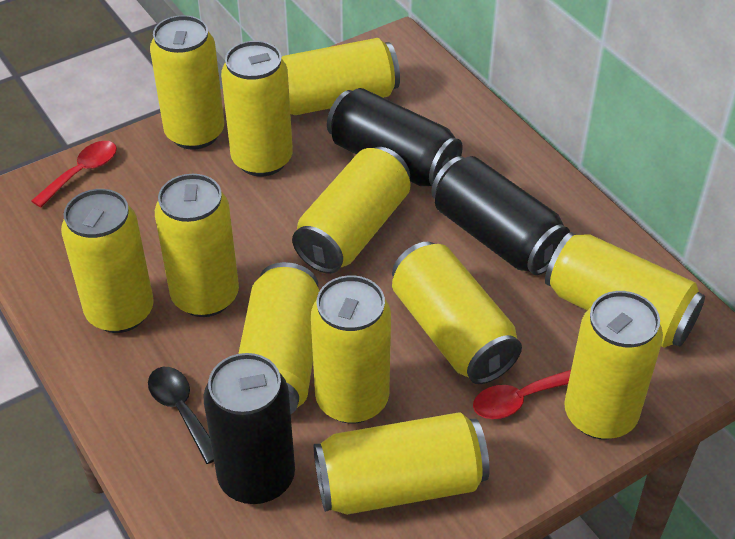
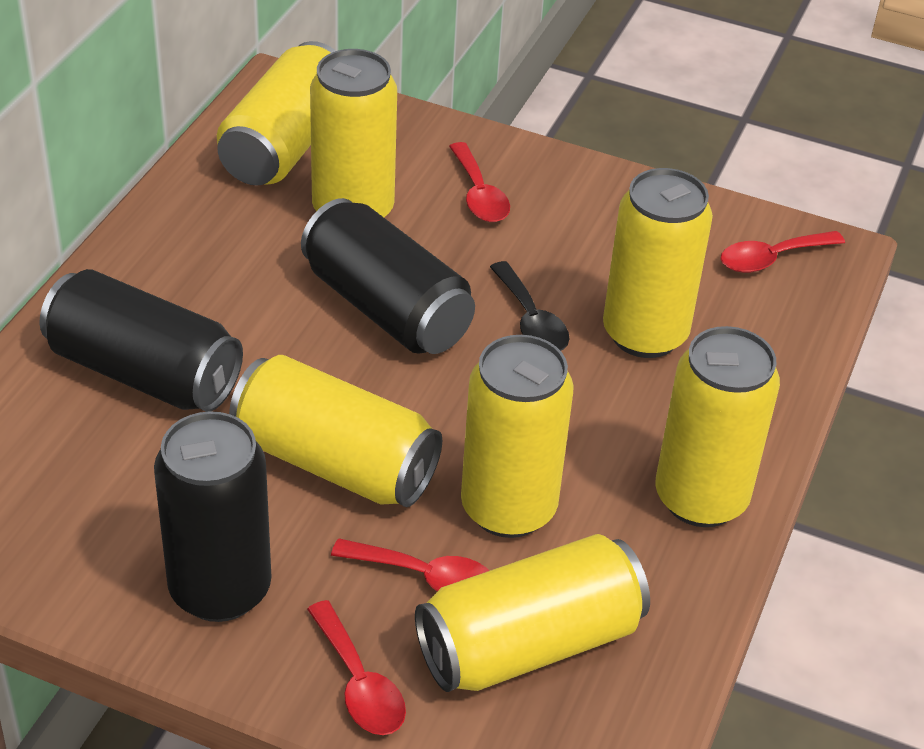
red spoon: [31,141,117,208] [473,370,571,419] = 2 -> [307,600,406,735] [331,538,489,591] [449,142,510,222] [721,231,845,273] = 4
yellow can: [61,189,154,333] [150,15,224,150] [155,174,239,317] [221,41,293,177] [238,262,320,414] [281,38,400,115] [292,147,410,274] [311,275,391,424] [314,412,490,515] [392,242,522,384] [545,232,705,348] [564,291,663,439] = 12 -> [217,41,336,186] [229,355,442,507] [310,49,397,217] [415,534,650,692] [461,335,574,538] [603,168,713,358] [655,326,780,527] = 7

